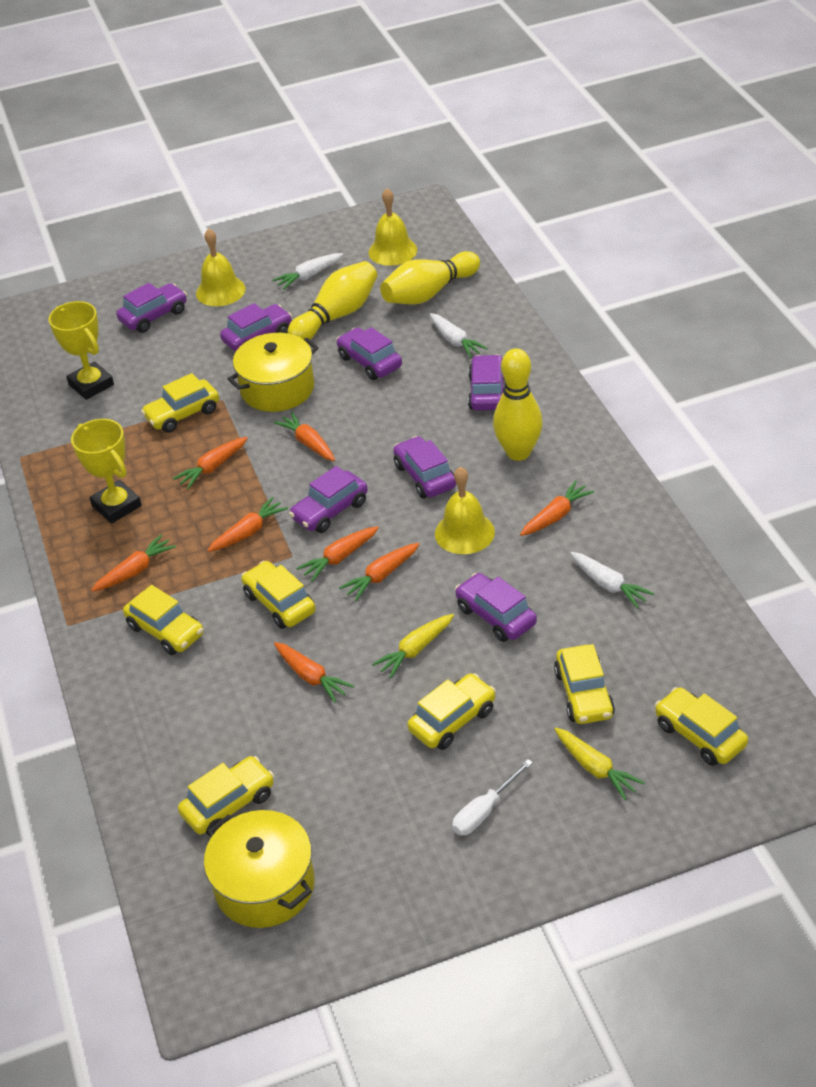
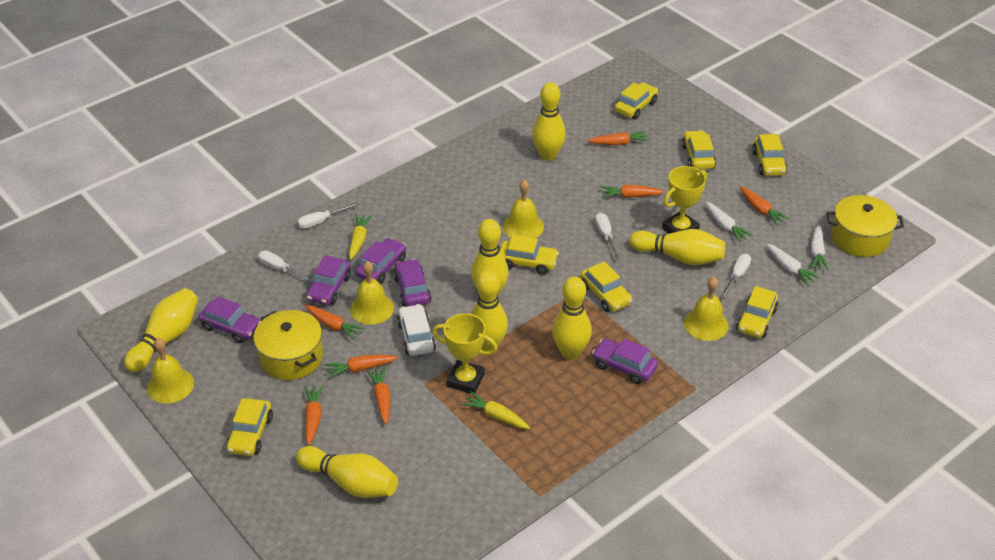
orange carrot: [91,534,176,592] [173,437,248,489] [207,497,288,552] [274,412,335,461] [274,642,354,703] [296,526,379,582] [339,543,420,601] [520,480,594,536] = 8 -> [304,385,324,445] [305,305,365,340] [324,355,398,379] [366,367,390,425] [588,131,649,145] [600,185,665,198] [740,186,789,225] = 7
purple car: [116,283,187,333] [220,303,292,352] [289,466,368,533] [336,327,402,380] [393,436,456,498] [455,573,537,642] [468,354,504,411] = 7 -> [199,296,261,343] [306,255,351,305] [355,238,406,284] [393,259,431,307] [592,338,658,384] = 5
white car: none = 0 -> [397,304,436,356] = 1
white screwdriver: [452,759,533,835] = 1 -> [258,251,314,282] [297,202,359,229] [595,213,620,259] [721,254,751,299] = 4
yellow bell: [196,228,246,306] [369,188,417,266] [435,467,495,554] = 3 -> [147,338,194,403] [350,261,394,325] [503,179,544,238] [684,277,729,341] = 4
yellow bowling pin: [287,261,377,340] [380,251,480,305] [493,348,543,461] = 3 -> [124,288,198,372] [296,446,398,498] [471,219,509,296] [471,270,508,351] [532,82,566,161] [552,277,592,360] [630,229,725,265] = 7

